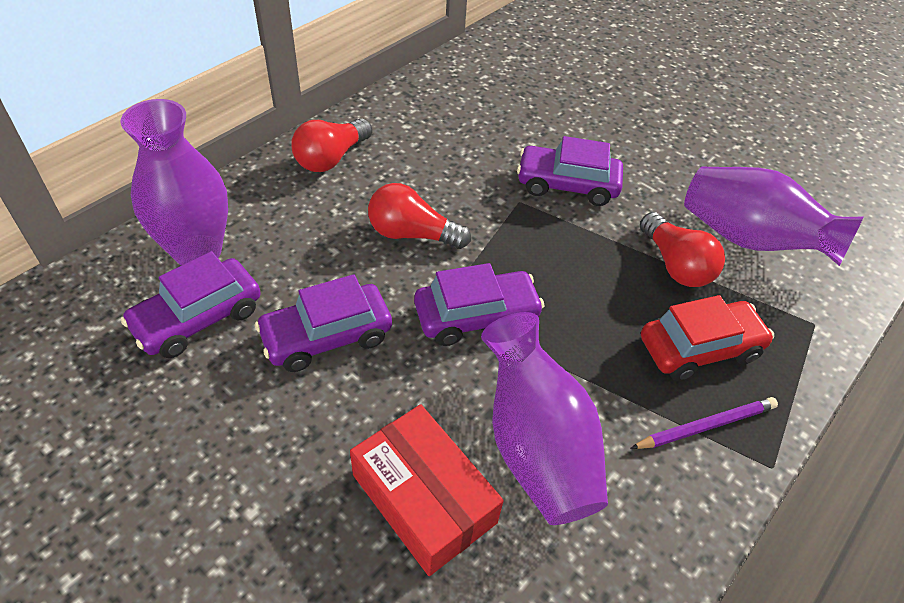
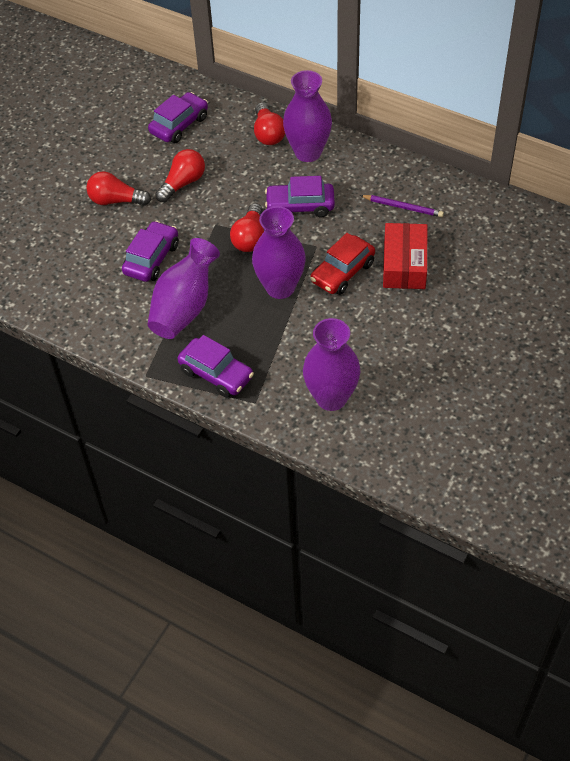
purple vase: [120,99,228,266] [481,312,608,525] [684,167,864,266] = 3 -> [148,238,220,339] [252,206,306,299] [283,70,332,162] [303,318,360,411] = 4
red light bulb: [291,118,372,172] [368,183,471,249] [640,212,725,287] = 3 -> [86,171,151,206] [155,149,205,202] [230,203,264,252] [254,103,285,145] = 4

